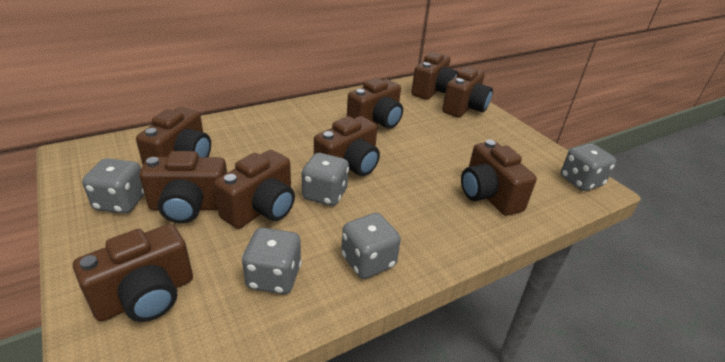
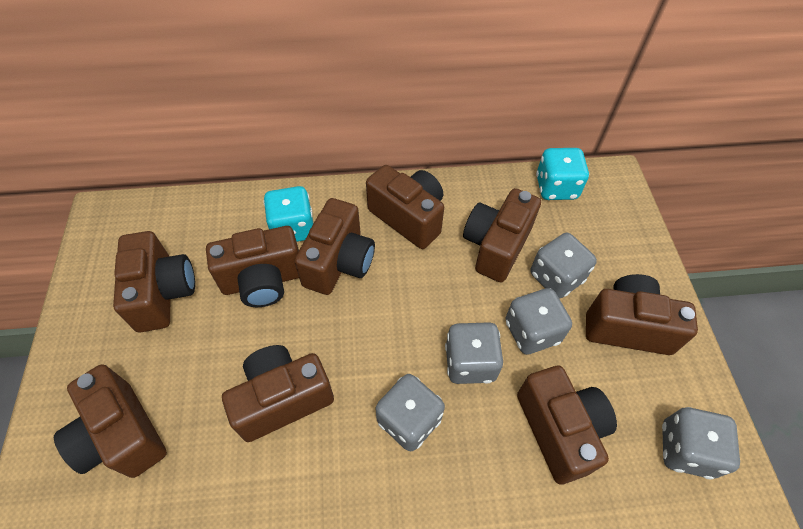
turquoise dice: none = 0 -> [263,186,314,242] [536,148,589,200] = 2

